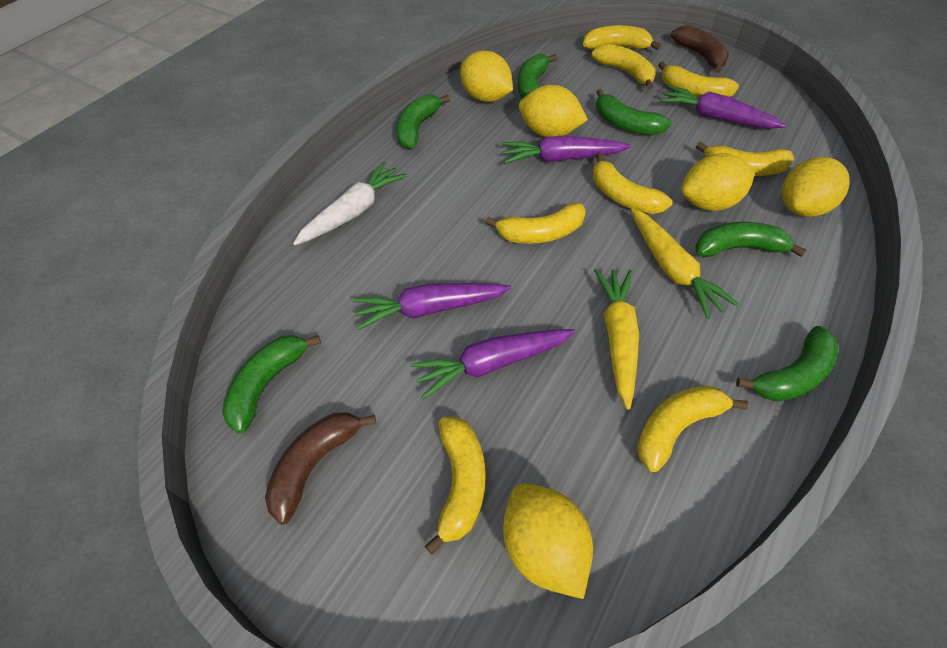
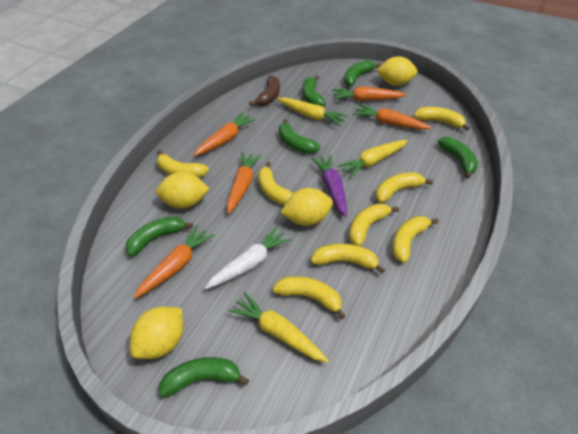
brown banana: [265,412,376,525] [671,25,729,73] = 2 -> [249,75,280,106] = 1
orange carrot: none = 0 -> [134,225,215,299] [194,112,256,156] [227,152,262,214] [332,87,406,101] [353,104,432,130] = 5
purple carrot: [353,283,511,330] [410,329,575,399] [501,136,631,164] [660,85,787,129] = 4 -> [311,155,347,217] = 1
yellow carrot: [594,269,639,410] [631,208,739,319] = 2 -> [228,293,329,363] [277,97,348,126] [337,140,408,178] = 3
yellow lemon: [460,51,513,102] [503,484,593,599] [519,85,588,137] [681,153,755,211] [782,157,850,217] = 5 -> [130,307,183,359] [156,172,210,209] [281,188,333,226] [376,56,418,86] = 4

